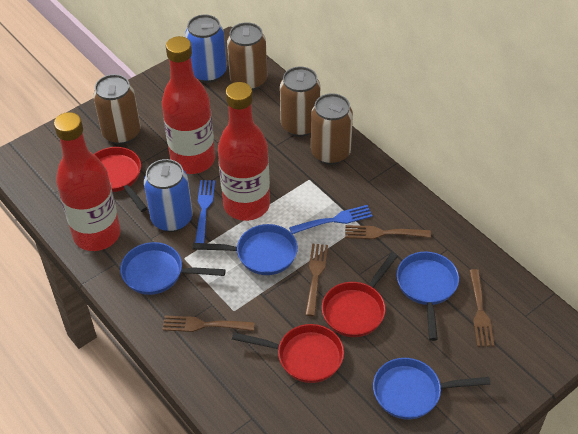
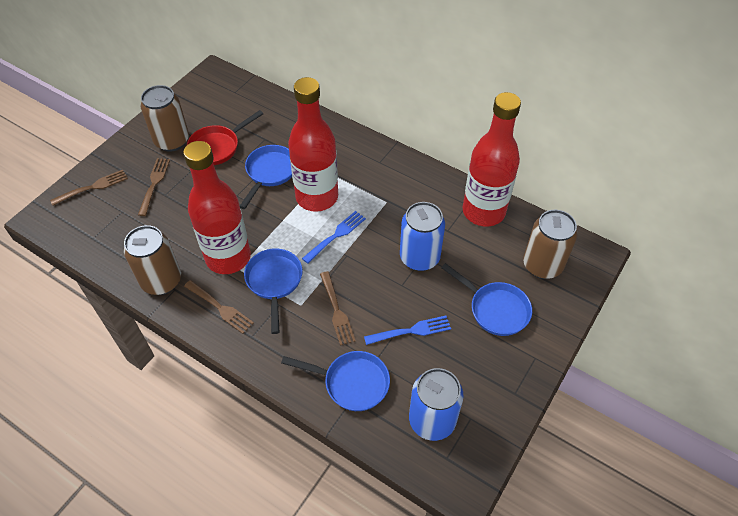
brown can: [93,74,141,145] [227,22,267,91] [280,66,320,137] [311,93,353,165] = 4 -> [124,225,181,295] [141,85,189,152] [523,210,577,279] = 3
red pan: [94,147,148,212] [232,324,344,383] [322,252,398,337] = 3 -> [187,110,263,165] = 1

